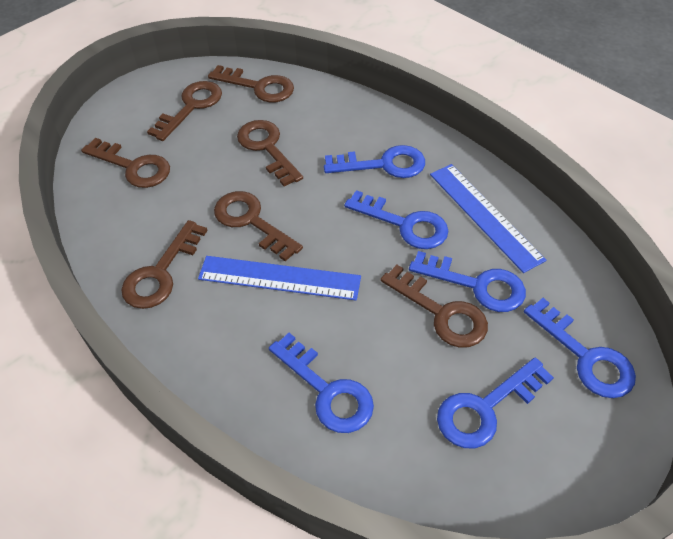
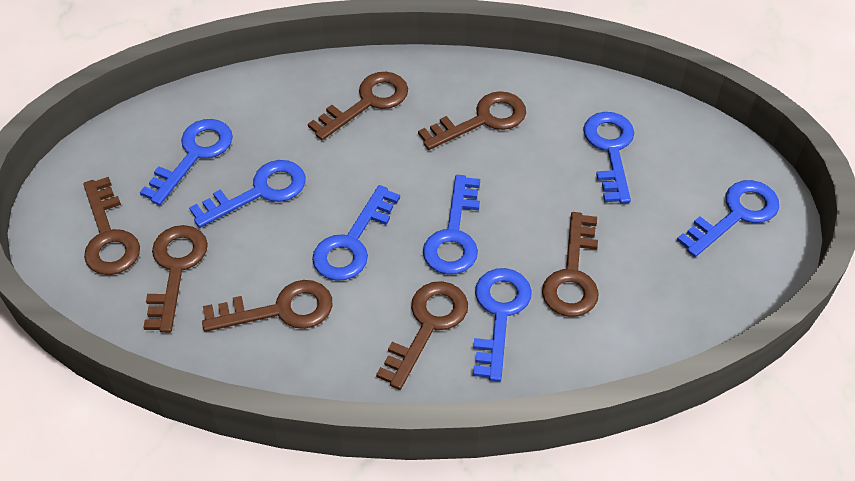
blue key: [269,333,374,433] [324,145,425,178] [344,190,449,249] [409,251,526,312] [437,357,554,449] [524,298,636,398] = 6 -> [140,119,233,205] [189,160,306,228] [312,185,400,281] [423,175,480,275] [473,268,532,382] [583,112,634,203] [677,180,779,257] = 7
blue ruler: [198,256,361,300] [430,164,546,273] = 2 -> none = 0

